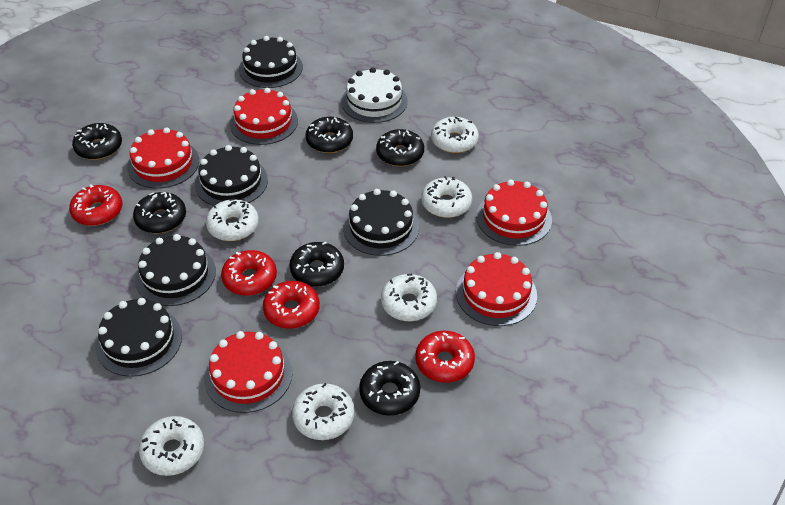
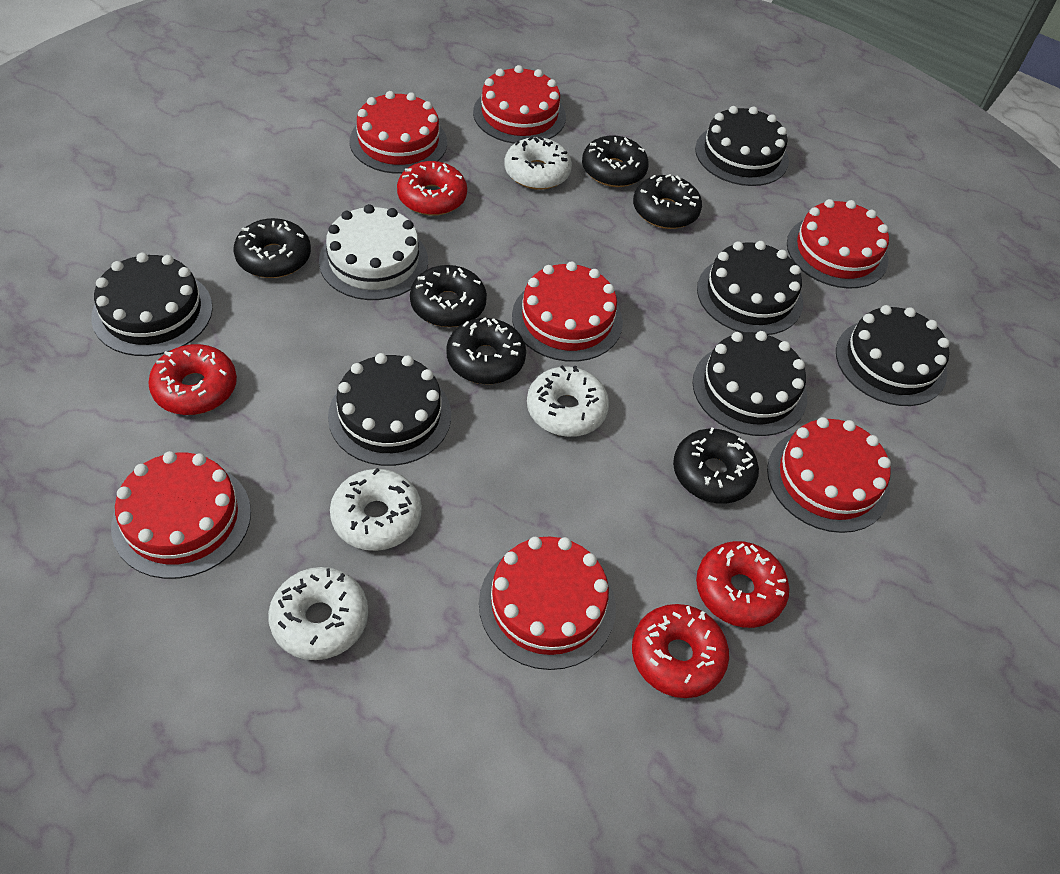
black cake: [95,298,182,377] [135,234,216,306] [195,145,268,206] [239,36,303,88] [343,189,419,256] = 5 -> [91,253,213,356] [328,353,451,466] [692,331,807,436] [695,106,789,186] [697,241,803,335] [836,305,950,406] = 6
red cake: [127,127,199,189] [204,331,292,413] [230,88,298,145] [456,252,537,326] [476,179,552,246] = 5 -> [111,451,251,579] [350,91,447,174] [473,65,566,144] [479,537,616,670] [512,262,623,362] [767,417,891,533] [787,199,889,289] = 7
white donut: [139,416,204,476] [206,199,259,241] [292,383,355,440] [381,274,437,321] [421,176,472,218] [431,117,479,153] = 6 -> [268,567,368,660] [330,468,422,551] [504,136,572,190] [527,365,609,437] = 4

